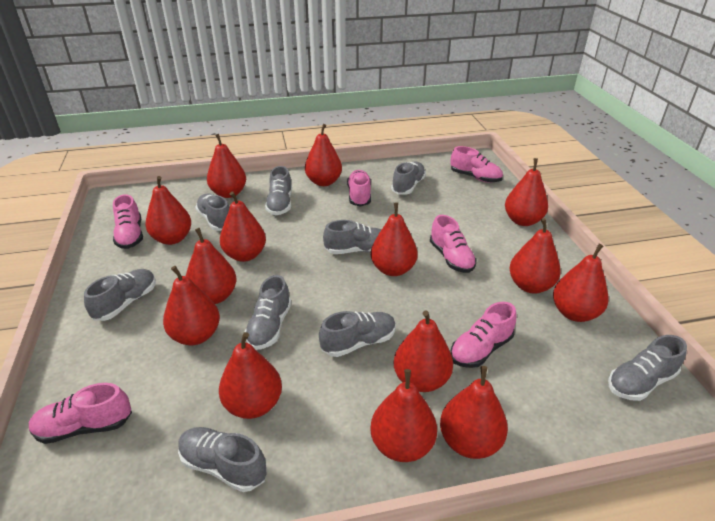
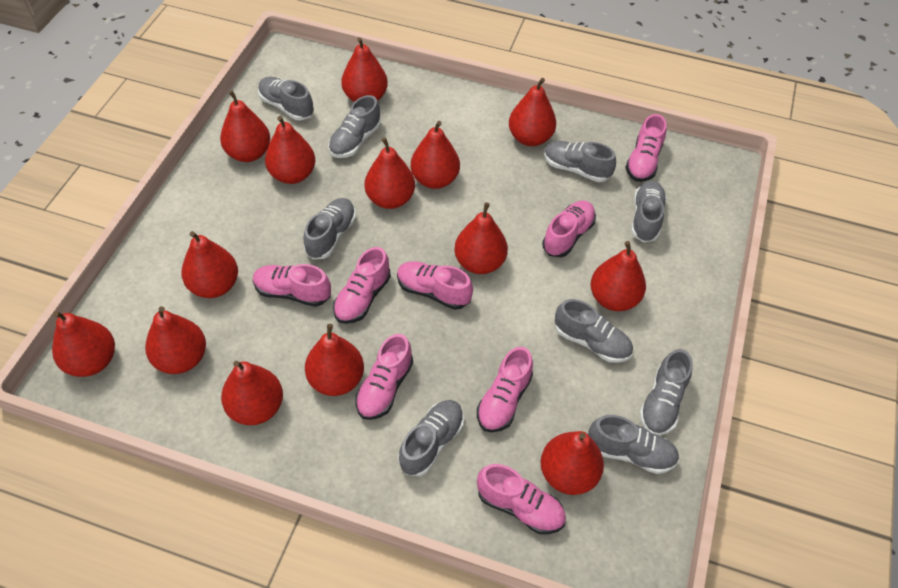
pink shoe: [29,383,132,444] [113,194,143,249] [347,170,371,207] [430,215,476,273] [450,146,503,183] [450,302,516,368] = 6 -> [253,264,331,307] [333,247,391,324] [355,334,413,420] [397,261,473,310] [477,347,533,432] [477,464,566,534] [542,201,596,257] [625,114,667,182] = 8

